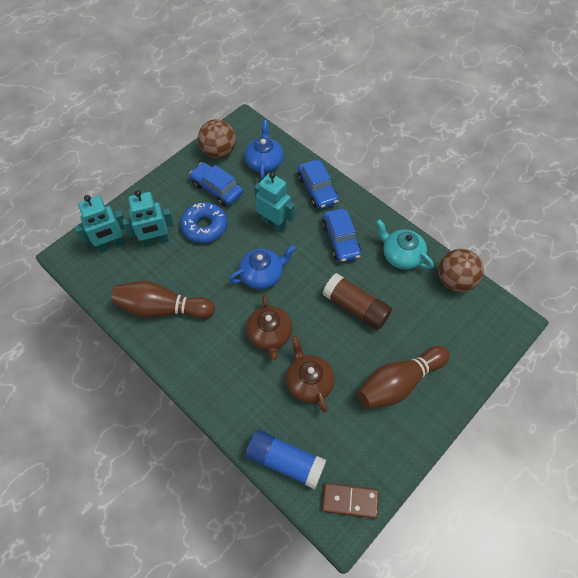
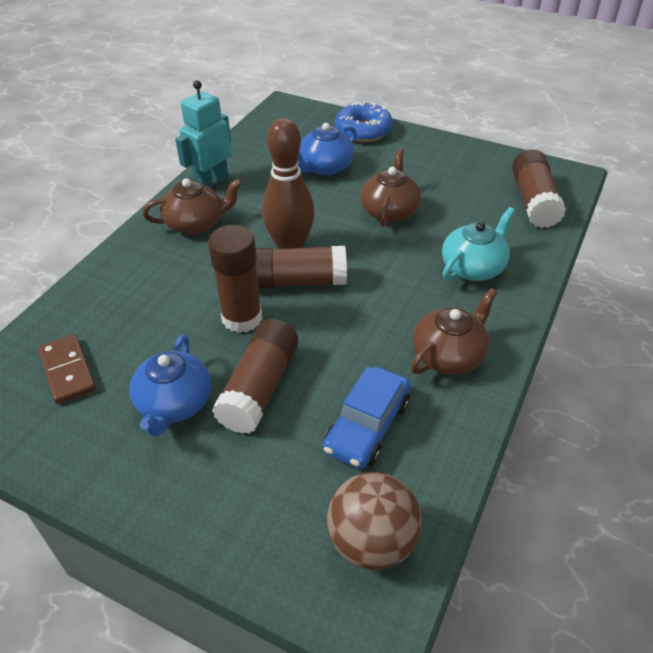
blue car: [189,162,243,206] [298,160,339,209] [322,209,361,262] = 3 -> [323,366,411,469] = 1
blue glue stick: [245,430,326,489] = 1 -> none = 0
brown ball: [198,119,236,159] [438,249,484,292] = 2 -> [327,472,422,570] = 1
brown bowling pin: [111,281,215,319] [358,346,450,408] = 2 -> [262,118,315,249] = 1
brown glue stick: [323,273,392,330] = 1 -> [208,225,262,333] [212,319,298,434] [256,246,347,289] [512,149,566,228] = 4
brown teapot: [246,294,292,361] [286,336,335,412] = 2 -> [142,178,242,234] [360,149,421,227] [411,288,497,374] = 3
turquoise robot: [75,195,125,253] [122,190,174,247] [254,172,295,233] = 3 -> [175,80,231,188] = 1

